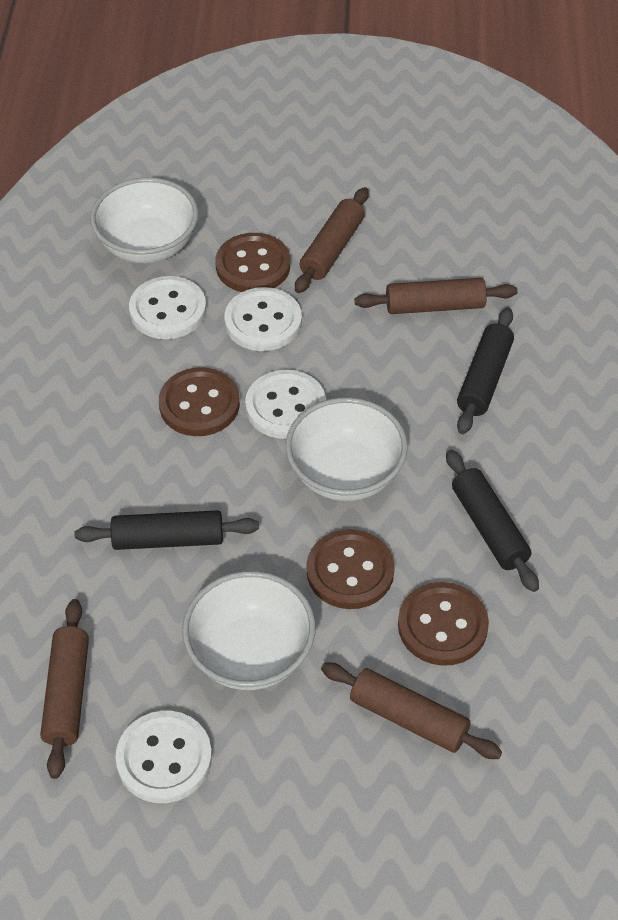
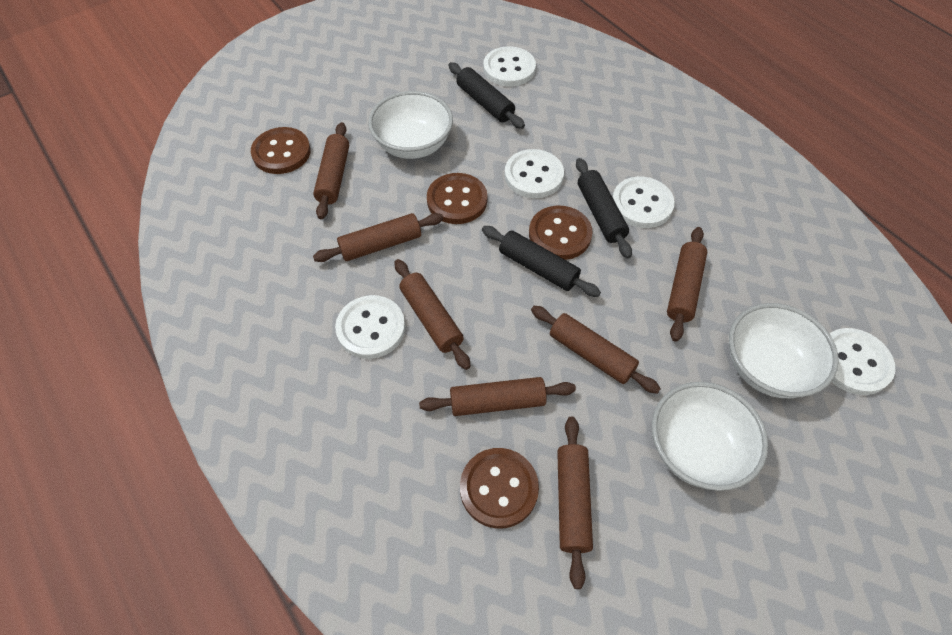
brown rolling pin: [40,599,89,779] [295,187,369,293] [321,662,502,759] [355,278,517,314] = 4 -> [313,122,349,219] [313,213,444,262] [395,259,471,370] [419,377,576,416] [531,306,661,394] [557,417,593,589] [667,227,707,342] = 7
white button: [115,711,212,803] [129,276,206,339] [224,287,302,351] [245,370,326,439] = 4 -> [335,295,405,359] [483,47,536,86] [504,149,564,198] [613,177,675,228] [830,328,895,395] = 5

